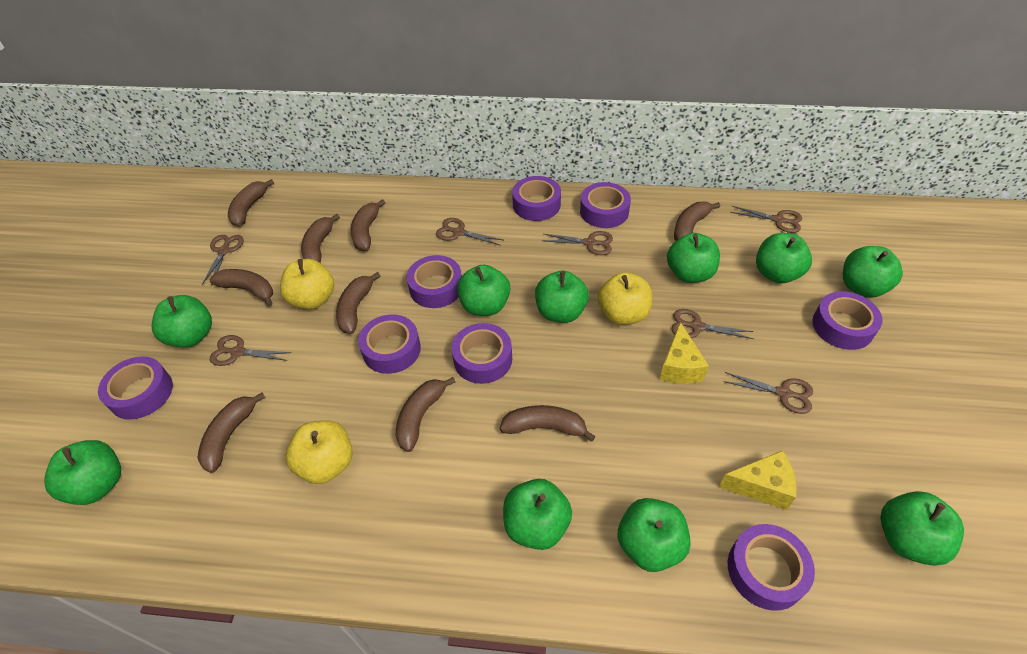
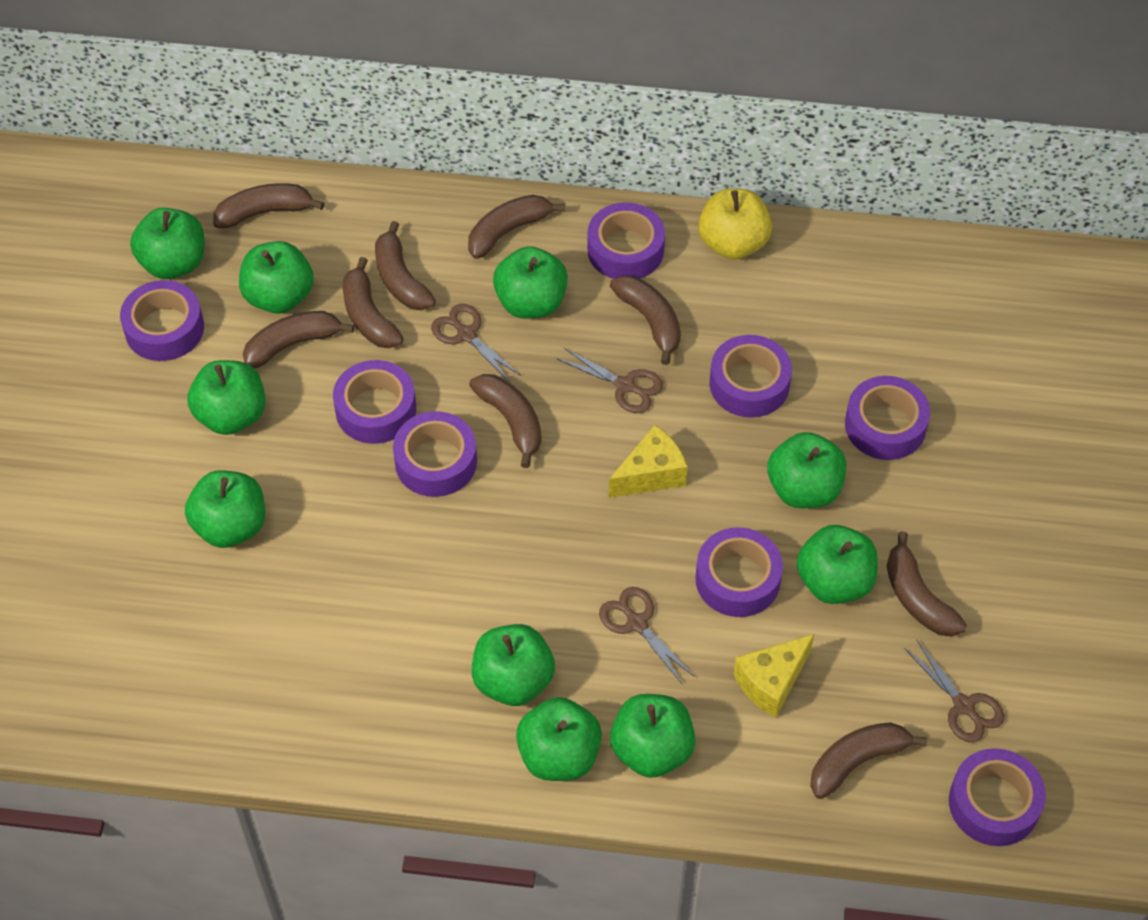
brown scissors: [202,235,244,285] [210,335,291,366] [436,218,503,246] [542,231,613,255] [672,309,754,339] [723,372,813,414] [730,206,802,233] = 7 -> [431,304,521,383] [556,348,663,413] [599,587,695,685] [904,640,1004,743] = 4
yellow apple: [280,259,334,309] [286,420,353,484] [598,272,652,325] = 3 -> [698,188,772,260] = 1

